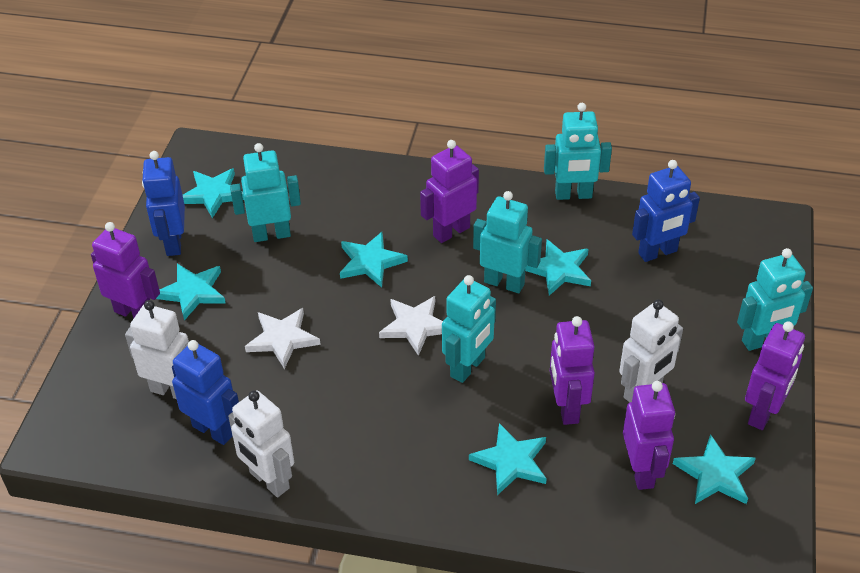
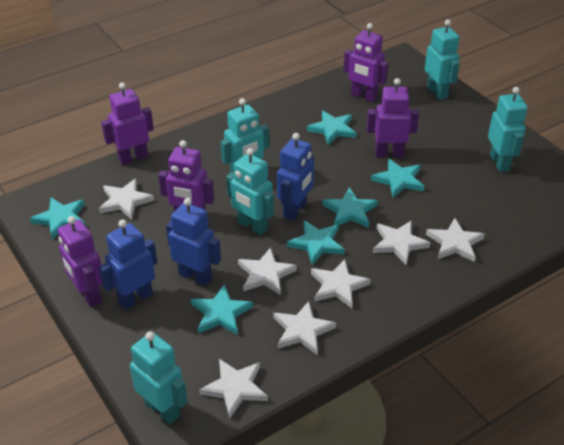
white robot: [125,300,189,399] [228,390,294,497] [619,300,683,402] = 3 -> none = 0
white star: [245,308,321,369] [379,296,443,356] = 2 -> [99,178,154,219] [199,359,268,418] [238,247,297,295] [274,301,336,355] [311,259,371,308] [373,221,430,265] [426,218,485,262] = 7

